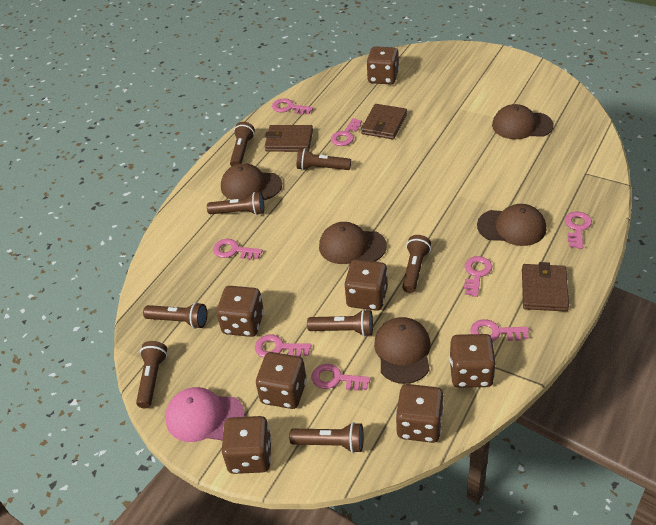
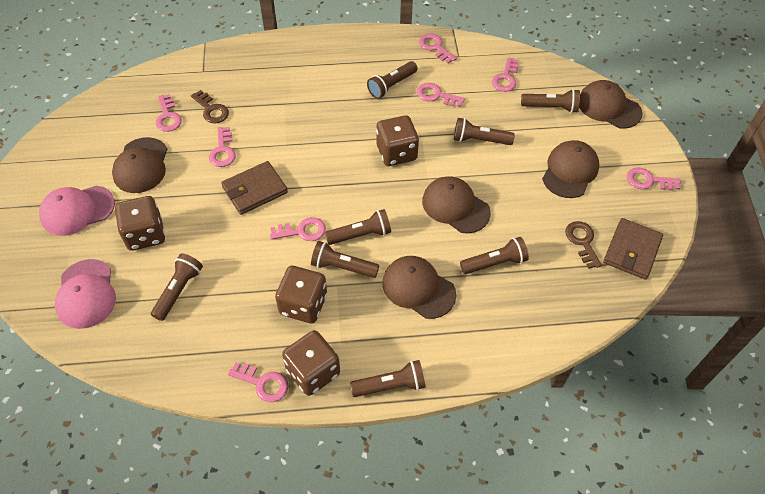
brown dice: [216,286,264,337] [222,416,272,474] [256,352,307,409] [344,259,388,311] [367,46,399,85] [396,384,444,443] [449,334,496,388] = 7 -> [115,196,165,251] [275,266,327,323] [282,330,340,396] [376,115,419,166] = 4
brown key: none = 0 -> [191,90,229,123] [565,221,602,269] = 2
brown wallet: [265,125,313,152] [361,104,407,139] [522,262,569,312] = 3 -> [221,161,288,215] [603,218,663,280] = 2
pink cap: [165,387,245,442] = 1 -> [39,186,115,236] [55,259,116,329] = 2

